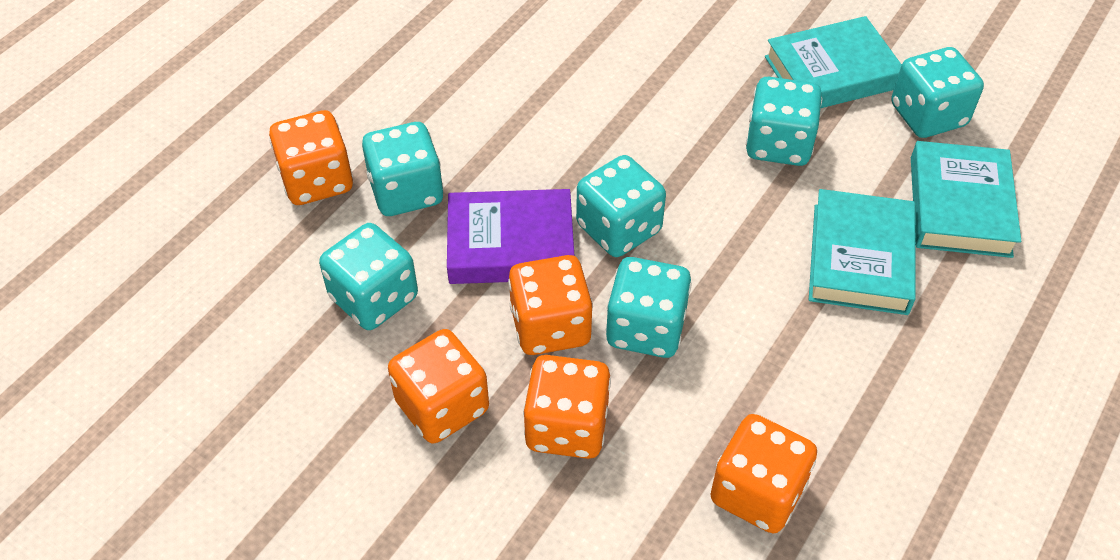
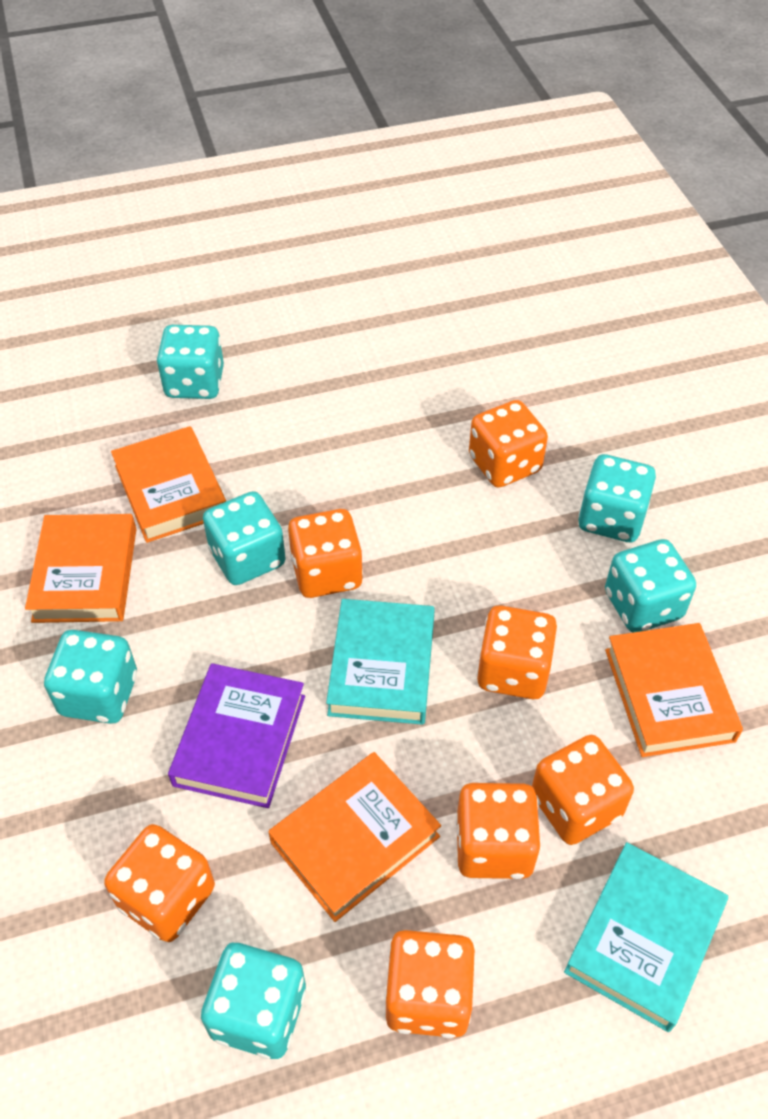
orange book: none = 0 -> [25,514,136,623] [111,426,226,543] [268,752,441,922] [605,623,743,757] = 4
orange dice: [269,110,353,205] [388,329,489,444] [508,255,593,355] [523,355,611,459] [710,414,817,533] = 5 -> [104,824,215,942] [288,509,363,598] [384,930,476,1038] [456,783,541,879] [469,400,548,488] [477,605,557,699] [532,735,634,845] = 7
turquoise book: [765,16,902,108] [809,189,916,315] [911,141,1021,258] = 3 -> [326,599,435,725] [564,842,728,1032] = 2

